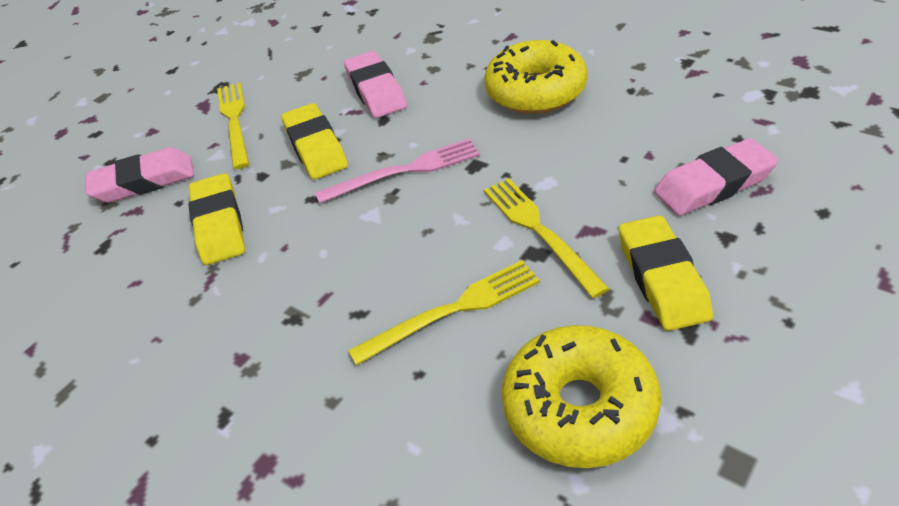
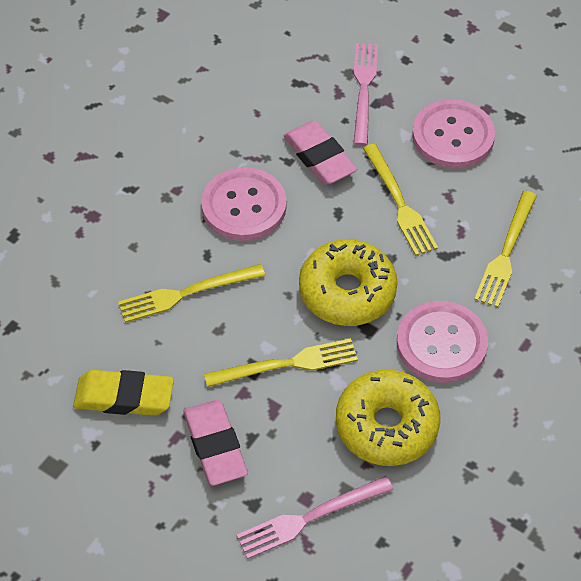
pink button: none = 0 -> [201,167,287,241] [397,301,488,383] [412,100,495,169] = 3
pink eraser: [86,147,194,203] [344,51,407,118] [654,138,778,216] = 3 -> [183,400,248,486] [283,121,357,185] = 2
pink fork: [315,138,480,204] = 1 -> [236,476,393,559] [353,43,378,146] = 2
yellow eraser: [188,173,245,265] [281,103,348,180] [619,215,713,331] = 3 -> [73,370,174,416] = 1
yellow fork: [217,83,249,169] [348,260,540,365] [484,178,609,298] = 3 -> [118,264,265,323] [204,338,358,387] [363,144,438,256] [474,191,537,308] = 4

